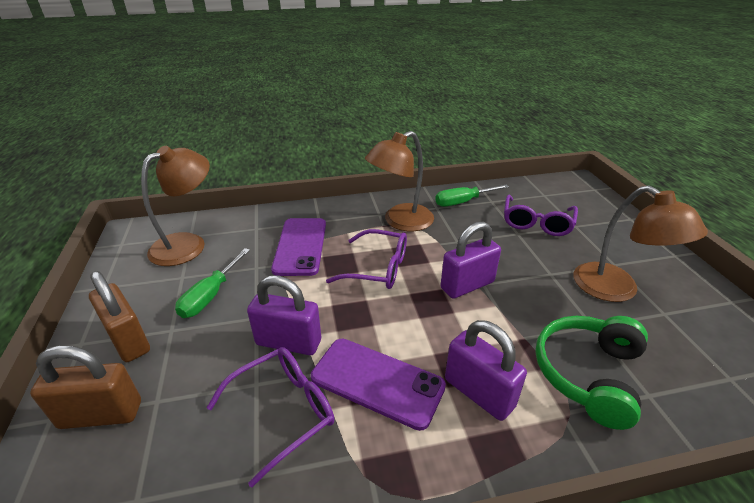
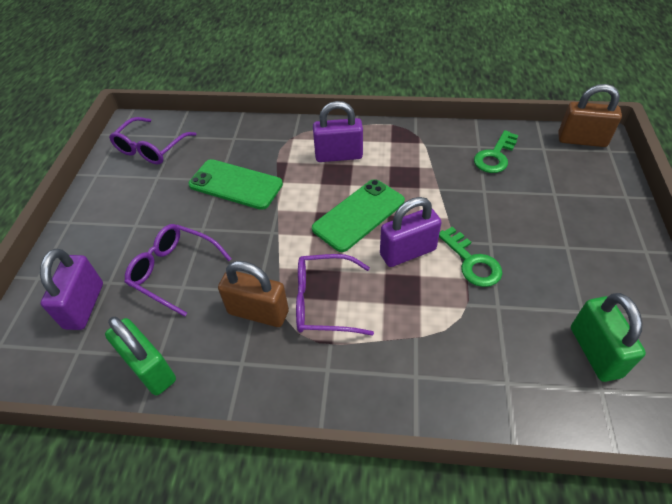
brown lamp: [141,146,210,266] [365,131,434,231] [574,186,708,302] = 3 -> none = 0
green headphones: [535,316,648,430] = 1 -> none = 0
green key: none = 0 -> [439,227,502,287] [474,130,518,173] = 2
green padlock: none = 0 -> [105,317,176,396] [571,293,646,382] = 2
green phone: none = 0 -> [188,159,283,210] [312,179,405,252] = 2
green screwdriver: [175,248,250,318] [435,185,509,206] = 2 -> none = 0
purple phone: [271,218,326,276] [311,339,446,431] = 2 -> none = 0

